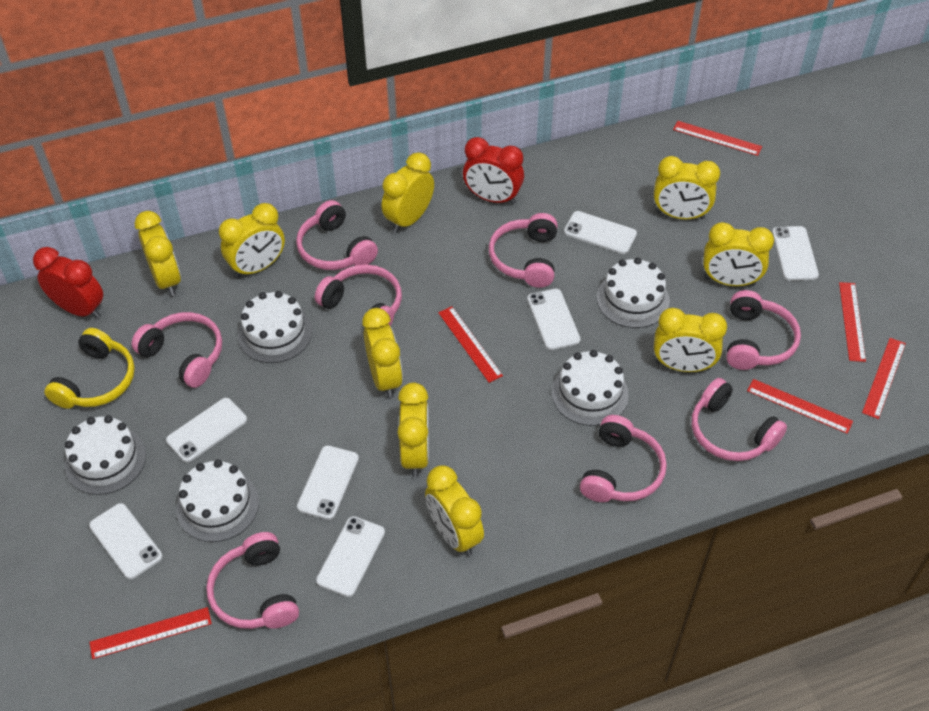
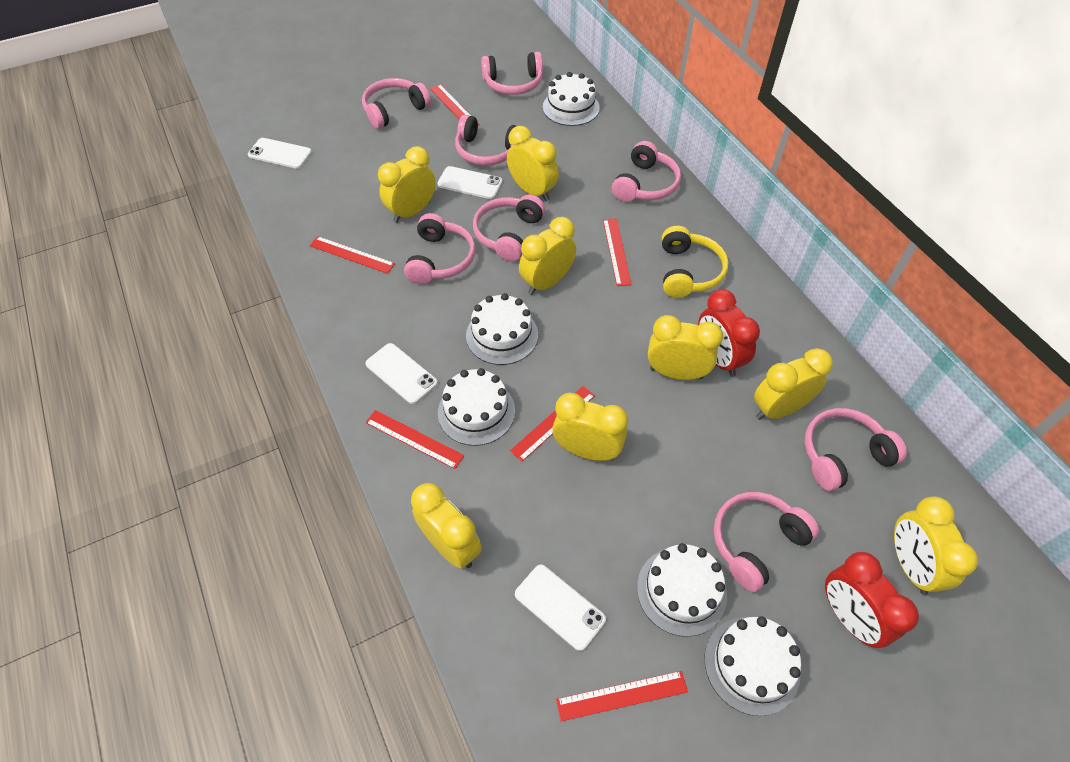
white phone: [89,503,163,579] [166,398,247,462] [297,445,359,520] [316,516,385,597] [527,289,581,350] [564,211,637,254] [772,226,819,281] = 7 -> [248,138,312,169] [366,343,438,404] [437,166,502,199] [515,564,606,651] = 4
yellow clock: [134,211,181,296] [219,203,285,278] [362,308,403,398] [382,152,434,233] [397,382,429,477] [425,466,484,556] [654,156,720,219] [654,308,727,372] [703,222,774,286] = 9 -> [378,146,435,223] [411,483,482,569] [507,126,559,201] [519,217,576,295] [552,393,628,461] [648,315,723,380] [754,348,833,420] [894,497,978,595] = 8

